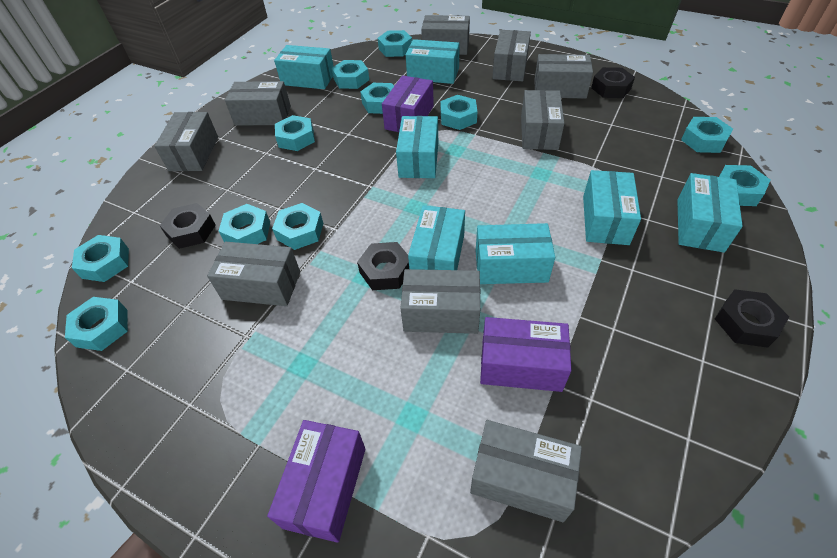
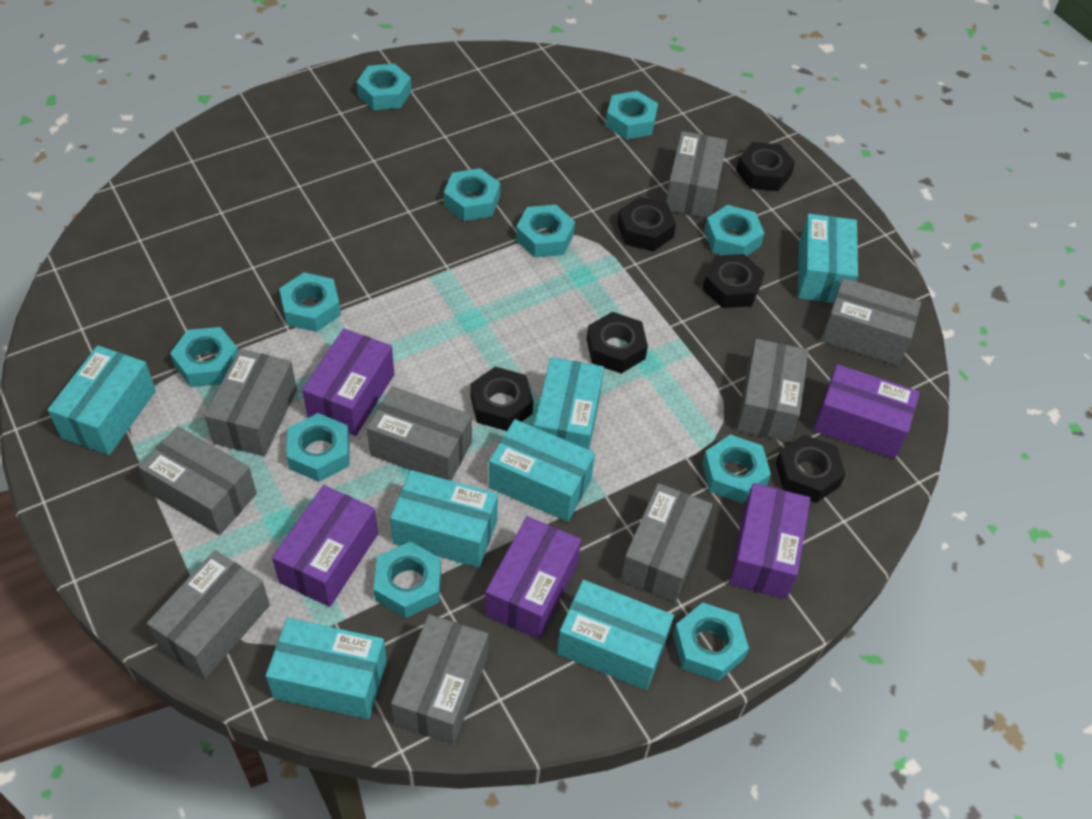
black nut: [160,203,216,249] [357,242,409,290] [591,67,635,98] [715,289,789,348] = 4 -> [470,367,533,431] [587,312,648,374] [617,197,676,252] [702,254,765,308] [736,142,795,191] [776,434,846,503] = 6
purple box: [267,420,366,543] [382,75,434,132] [480,317,572,392] = 3 -> [272,485,378,607] [302,329,394,436] [485,516,581,639] [729,483,810,599] [813,364,920,459] = 5

